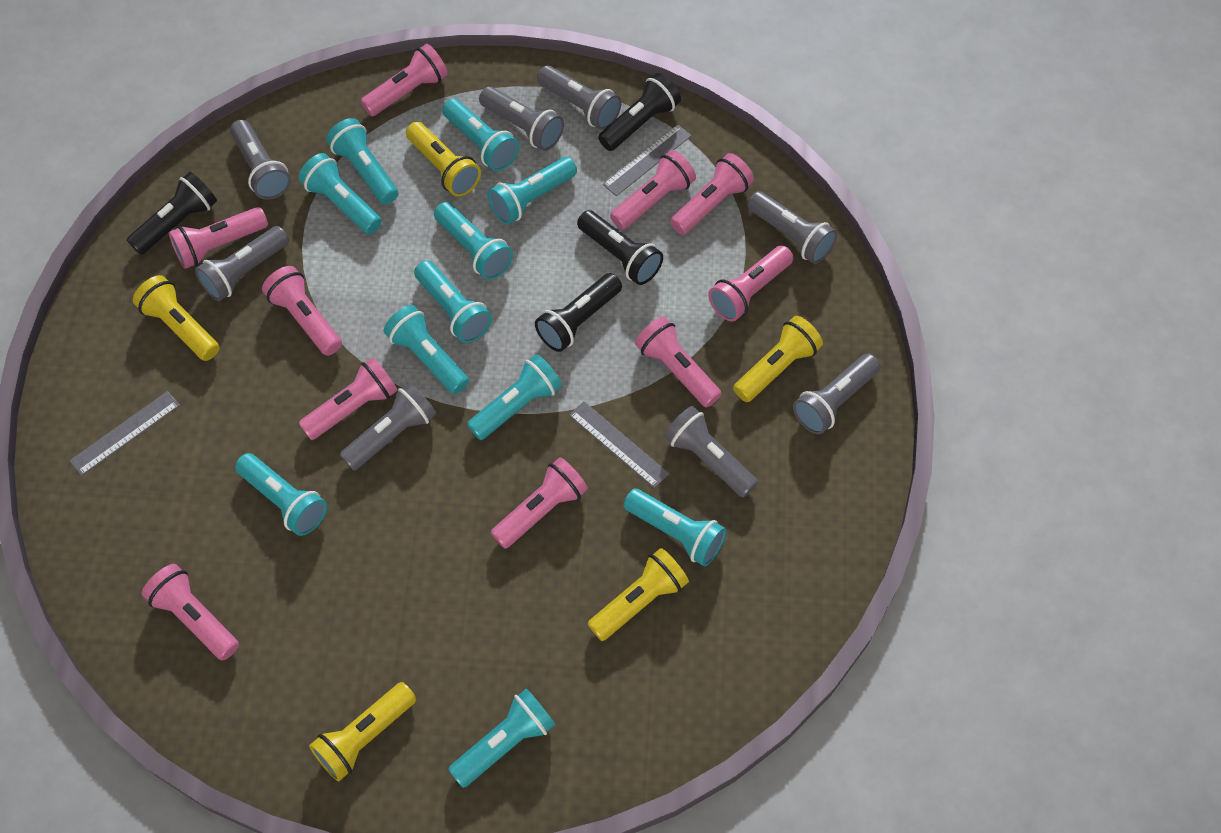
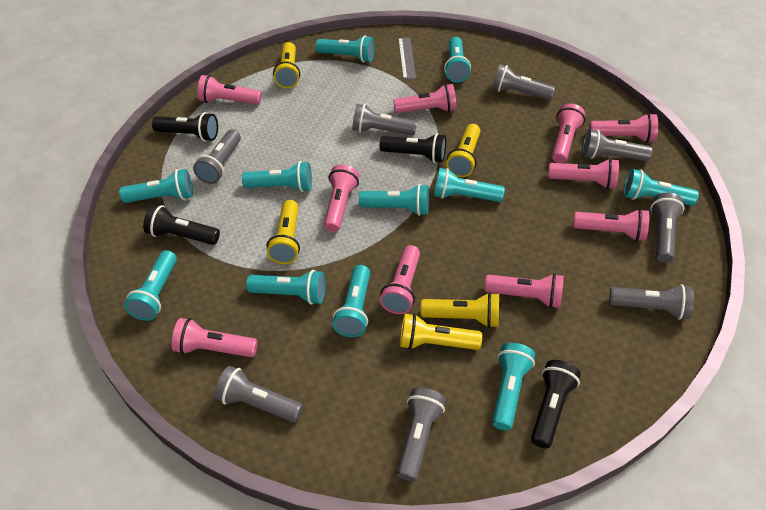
grey ruler: [69,391,180,476] [569,401,669,488] [603,124,692,196] = 3 -> [398,38,416,79] = 1

